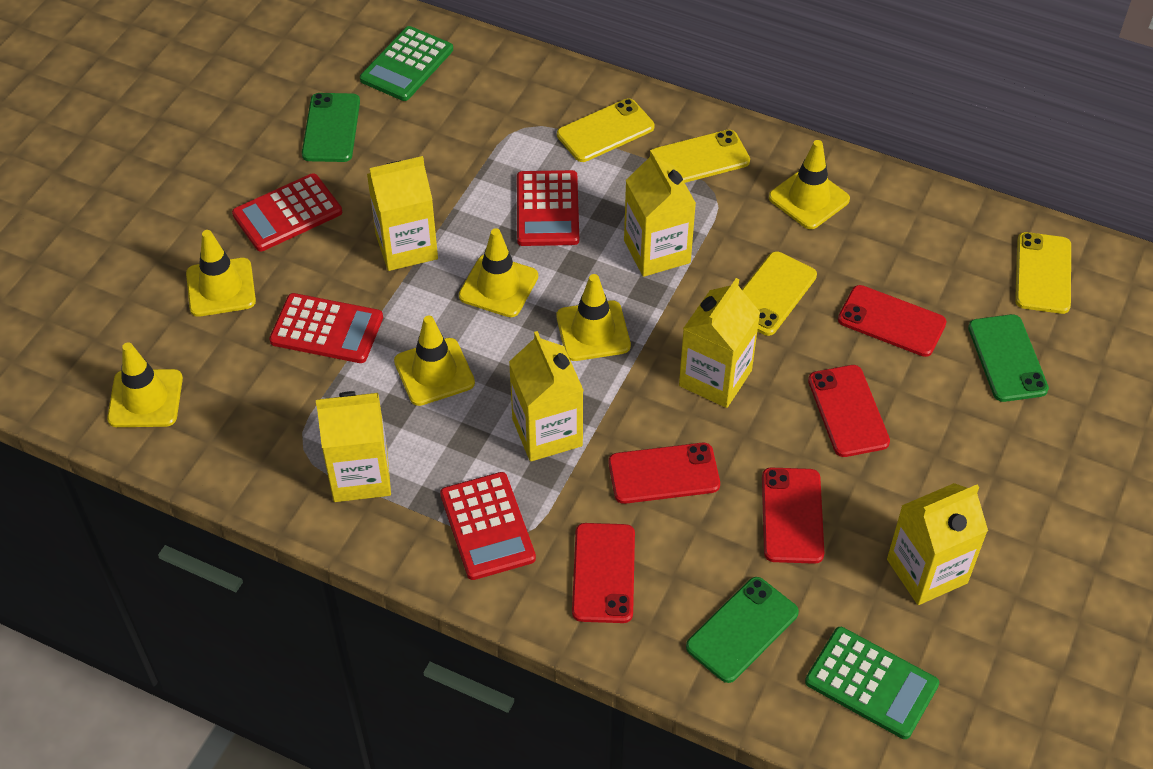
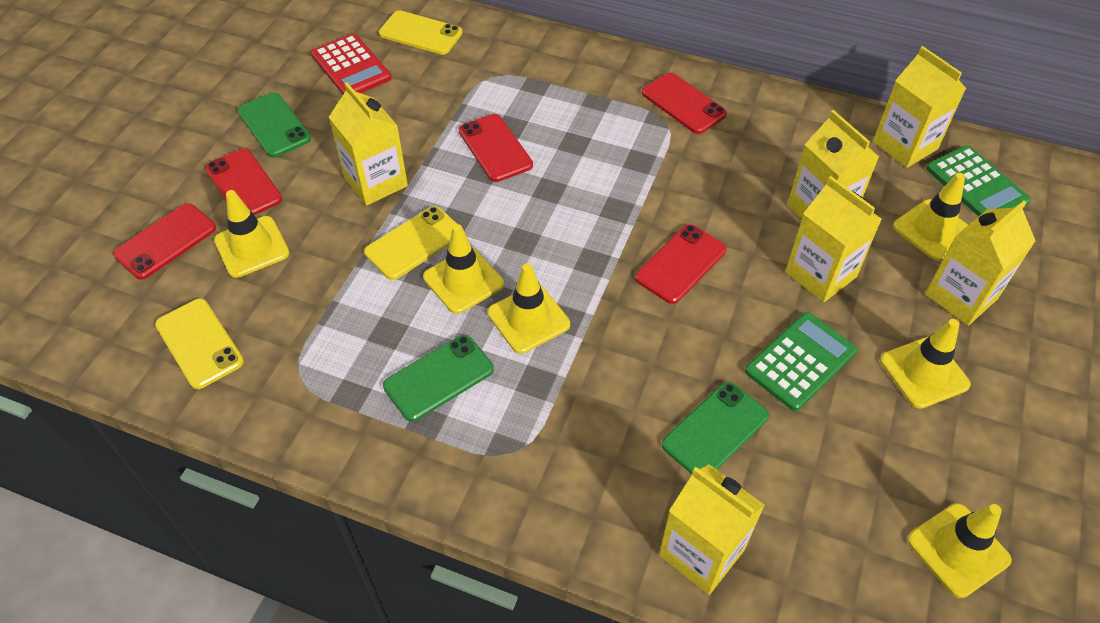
red calculator: [232,173,342,252] [269,293,383,363] [440,472,536,580] [517,170,579,246] = 4 -> [311,34,392,94] = 1
yellow phone: [557,98,654,162] [653,130,750,183] [742,251,817,336] [1015,232,1071,314] = 4 -> [155,298,244,389] [364,206,457,280] [379,10,462,55] = 3

